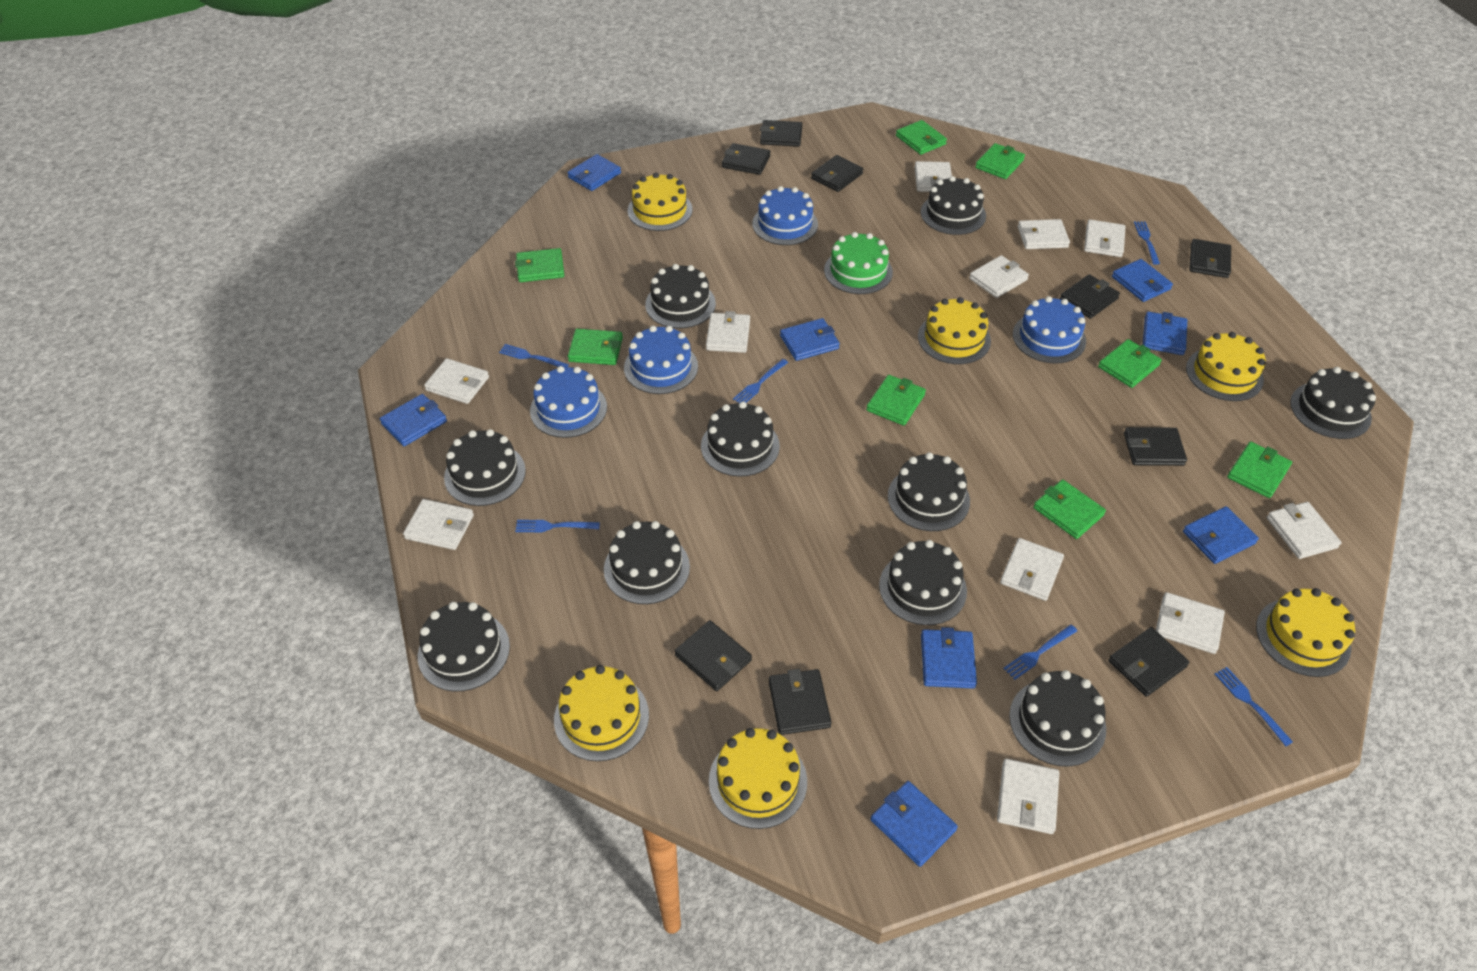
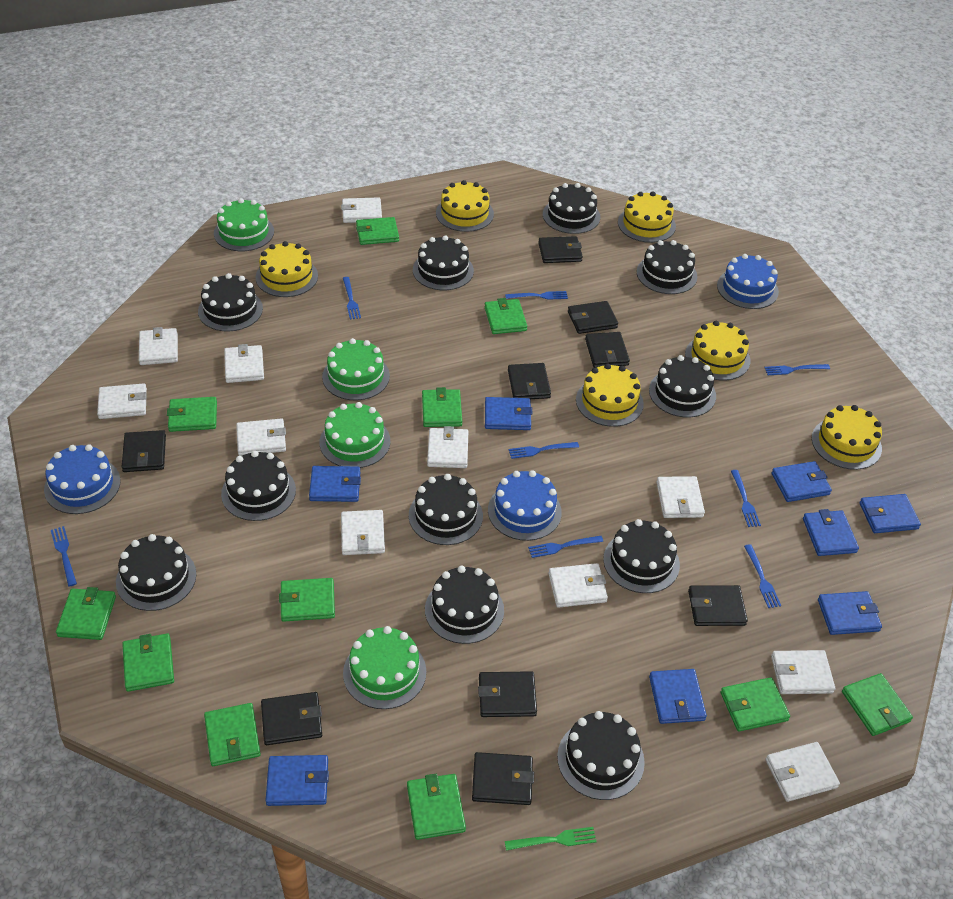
black cake: [418,602,510,691] [444,429,526,506] [604,521,690,604] [645,264,716,328] [701,401,780,477] [879,540,967,625] [888,452,970,531] [921,176,986,235] [1009,670,1106,767] [1290,367,1376,439] = 10 -> [116,534,196,611] [198,273,263,332] [221,451,296,521] [409,474,483,545] [413,235,474,290] [425,566,504,644] [543,183,600,234] [557,711,645,800] [603,519,680,593] [637,240,697,294] [649,355,716,417] = 11
blue cake: [530,366,607,438] [624,326,698,394] [752,186,818,245] [1013,296,1086,363] = 4 -> [44,444,121,514] [488,470,562,541] [717,254,779,309] = 3
blue fork: [499,344,569,367] [515,520,600,532] [733,359,788,403] [1003,624,1077,680] [1134,221,1160,265] [1215,667,1293,746] = 6 -> [51,526,77,587] [343,277,361,320] [505,291,568,300] [509,442,579,459] [528,536,603,558] [731,470,761,527] [744,544,781,608] [764,364,830,375] = 8
green cake: [824,232,893,294] = 1 -> [214,198,274,251] [320,402,390,468] [322,338,390,400] [343,626,426,709] = 4
green fork: none = 0 -> [505,827,597,851] = 1
green wallet: [515,248,564,282] [568,329,623,365] [866,375,926,426] [896,120,947,155] [975,143,1025,179] [1033,479,1106,539] [1098,339,1162,388] [1227,442,1292,498] = 8 -> [56,587,116,640] [122,633,174,692] [167,397,217,432] [204,703,261,766] [279,578,335,622] [356,217,399,245] [407,774,466,840] [422,387,462,427] [484,298,527,334] [721,677,790,732] [842,673,913,736] = 11

